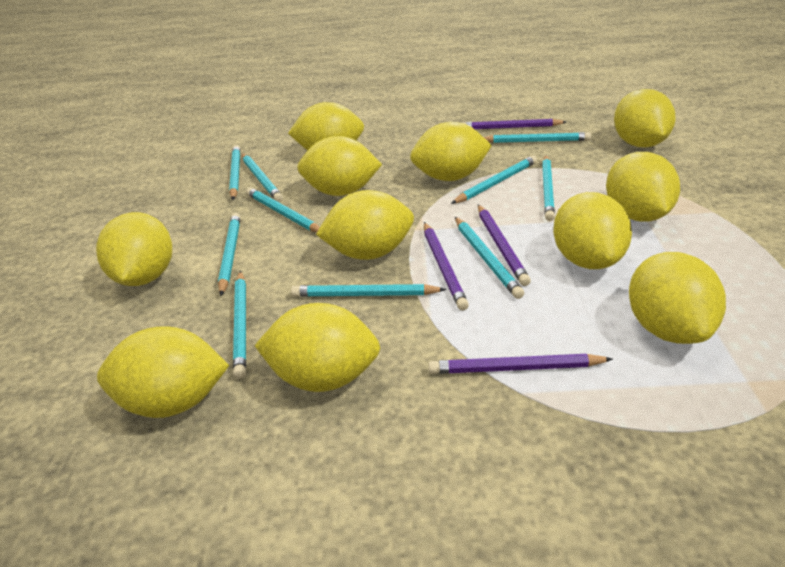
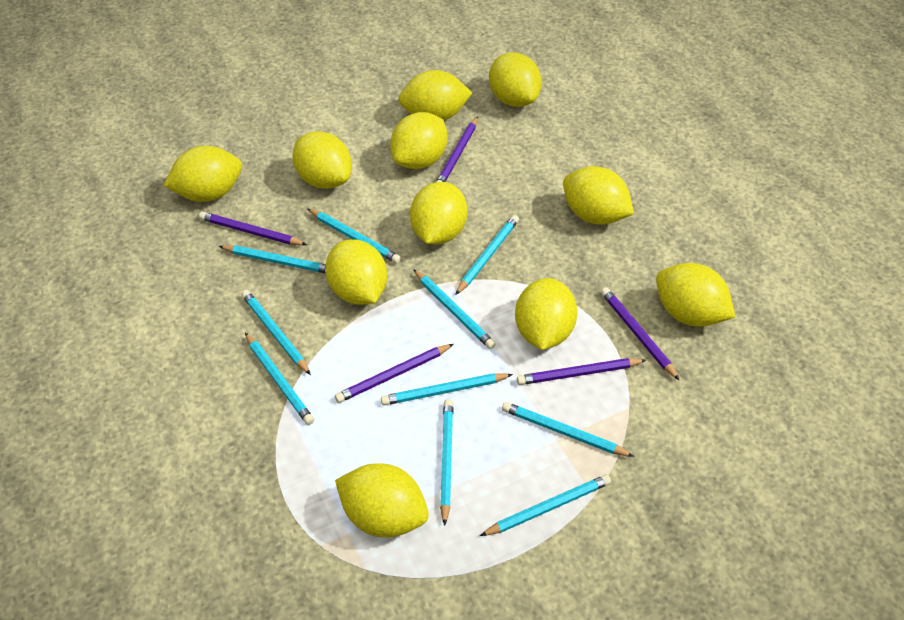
purple pencil: [424,222,469,310] [428,354,613,374] [461,119,567,129] [478,204,531,286] = 4 -> [199,212,307,245] [335,344,454,403] [436,116,478,182] [517,358,646,385] [601,287,679,380] = 5

